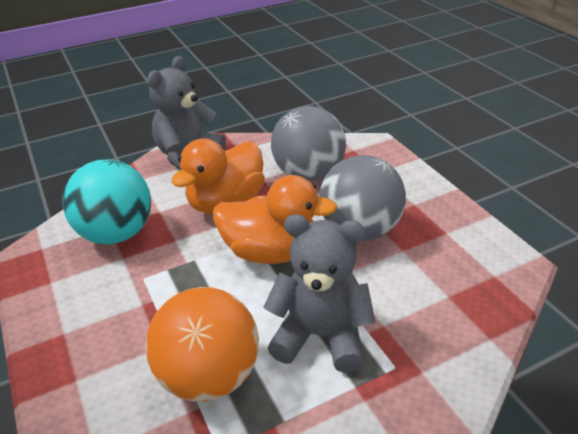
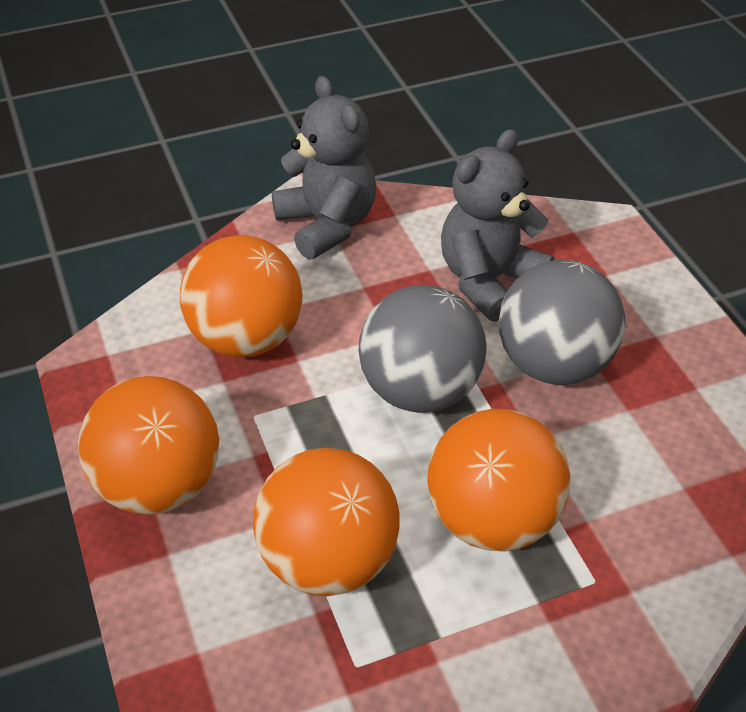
orange ball: [145,287,259,402] = 1 -> [78,376,219,515] [180,235,303,357] [253,448,400,596] [427,409,571,551] = 4
orange duck: [171,139,265,214] [213,175,338,264] = 2 -> none = 0
turquoise ball: [62,159,151,244] = 1 -> none = 0

